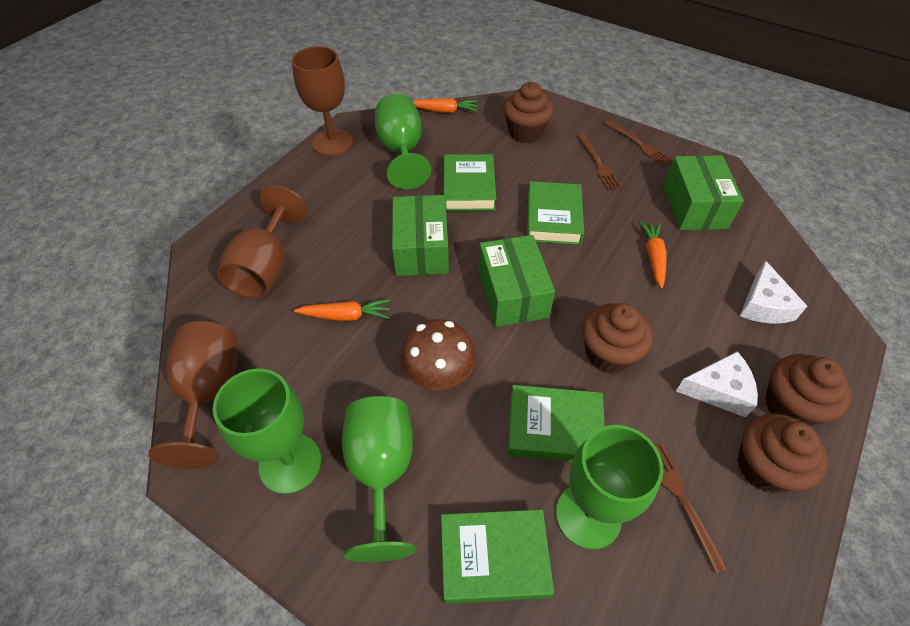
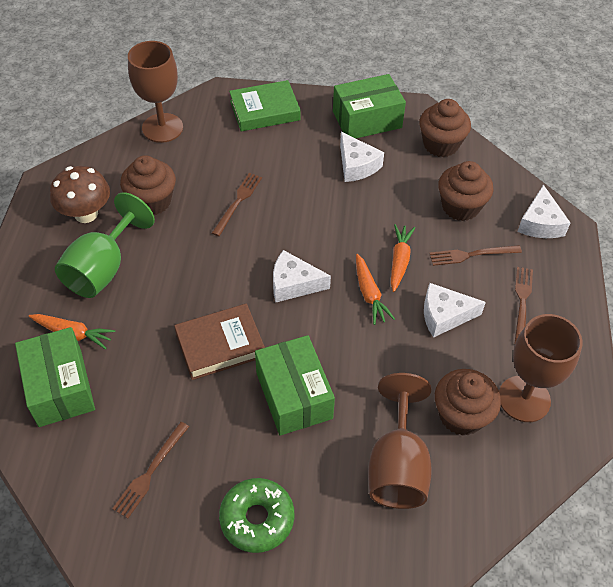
brown book: none = 0 -> [174,304,265,380] = 1
brown fork: [577,133,622,190] [604,120,673,166] [656,444,728,573] = 3 -> [112,422,189,519] [212,173,262,236] [429,245,522,266] [514,267,533,344] = 4
green book: [441,510,554,604] [444,154,496,211] [508,385,605,462] [527,181,584,245] = 4 -> [229,80,301,131] = 1
green donut: none = 0 -> [219,478,294,553] = 1
green goblet: [213,368,321,494] [342,396,416,562] [375,94,431,189] [556,425,664,550] = 4 -> [55,192,155,298] = 1
white cheese: [676,351,758,417] [740,261,807,324] = 2 -> [273,250,331,302] [340,132,384,182] [424,283,486,338] [517,185,570,238] = 4

